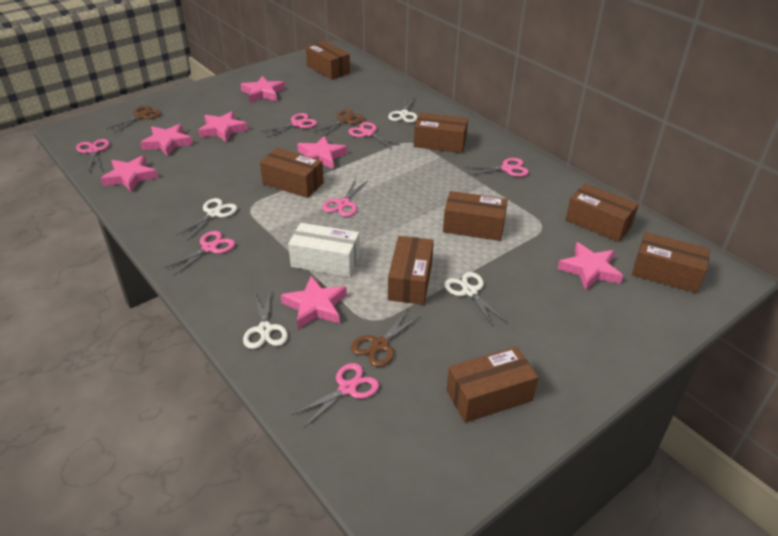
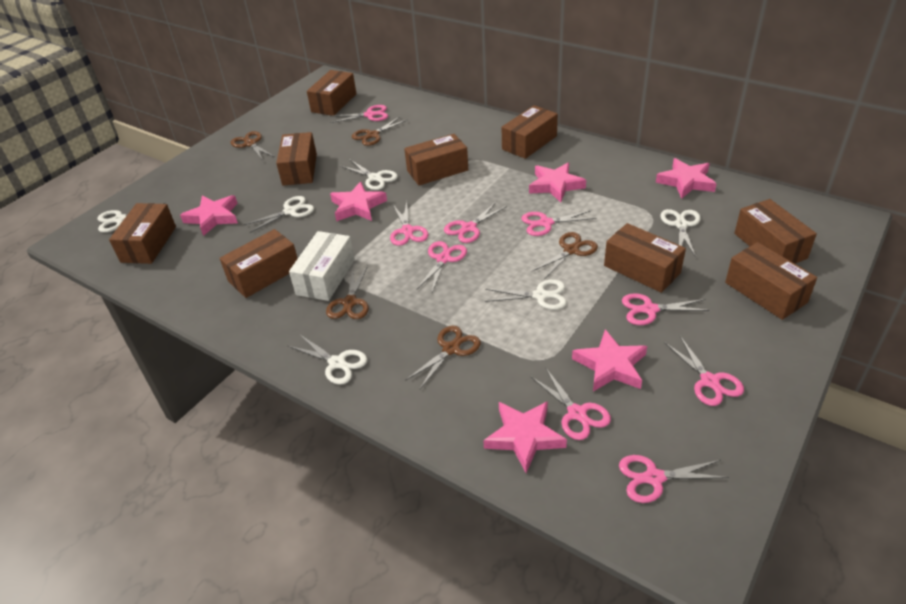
brown box: [260,148,324,198] [306,41,350,80] [388,236,434,305] [414,113,468,153] [443,191,508,241] [446,347,538,423] [566,183,639,242] [632,232,710,293] = 8 -> [109,203,176,264] [220,229,298,298] [276,132,317,186] [307,70,357,116] [404,134,468,185] [502,105,558,159] [604,223,686,293] [725,242,817,320] [734,199,817,264] = 9
brown scissors: [106,105,161,133] [313,110,365,137] [351,309,422,367] = 3 -> [231,131,275,161] [326,266,369,319] [351,117,407,146] [405,326,481,389] [532,232,598,278] = 5
pink scissors: [76,139,110,172] [163,231,235,276] [261,113,317,138] [292,363,379,428] [322,179,368,217] [348,122,401,149] [465,158,529,177] = 7 -> [331,105,388,123] [390,201,429,246] [416,241,467,292] [444,202,507,243] [521,210,596,236] [530,367,611,440] [619,455,729,503] [622,293,711,325] [664,336,744,406] = 9
pink star: [100,155,158,192] [140,124,193,157] [198,111,248,142] [240,76,285,103] [281,276,347,329] [297,136,347,169] [557,242,623,291] = 7 -> [180,195,238,236] [330,181,387,221] [483,401,567,473] [529,163,586,203] [572,329,647,392] [656,158,717,199] = 6
white scissors: [177,198,237,240] [243,289,288,349] [388,96,418,123] [444,272,507,327] = 4 -> [98,203,165,233] [244,196,314,233] [288,334,368,385] [340,160,398,190] [485,280,567,310] [660,209,701,257] = 6

